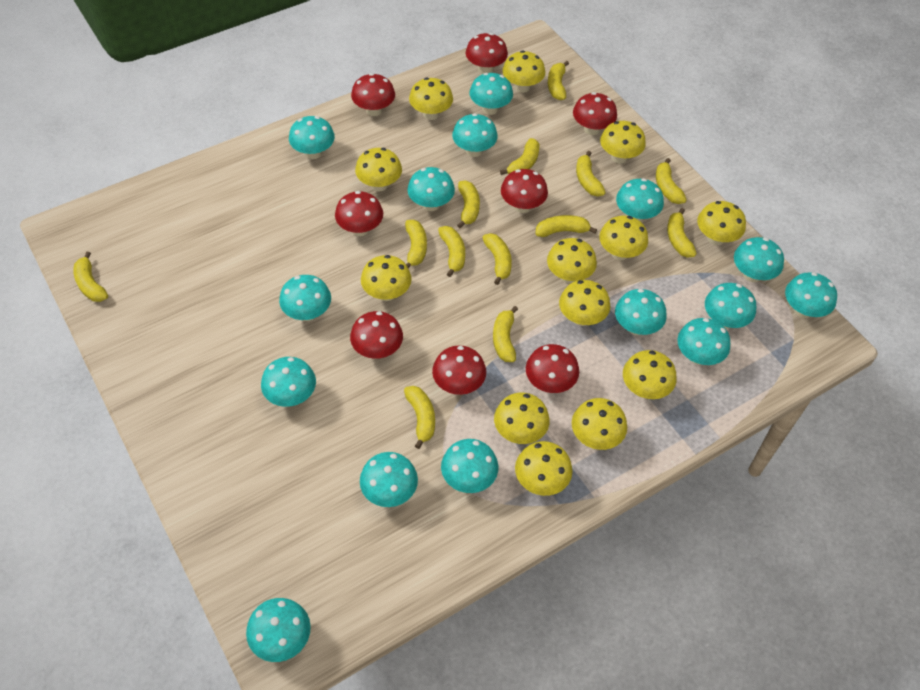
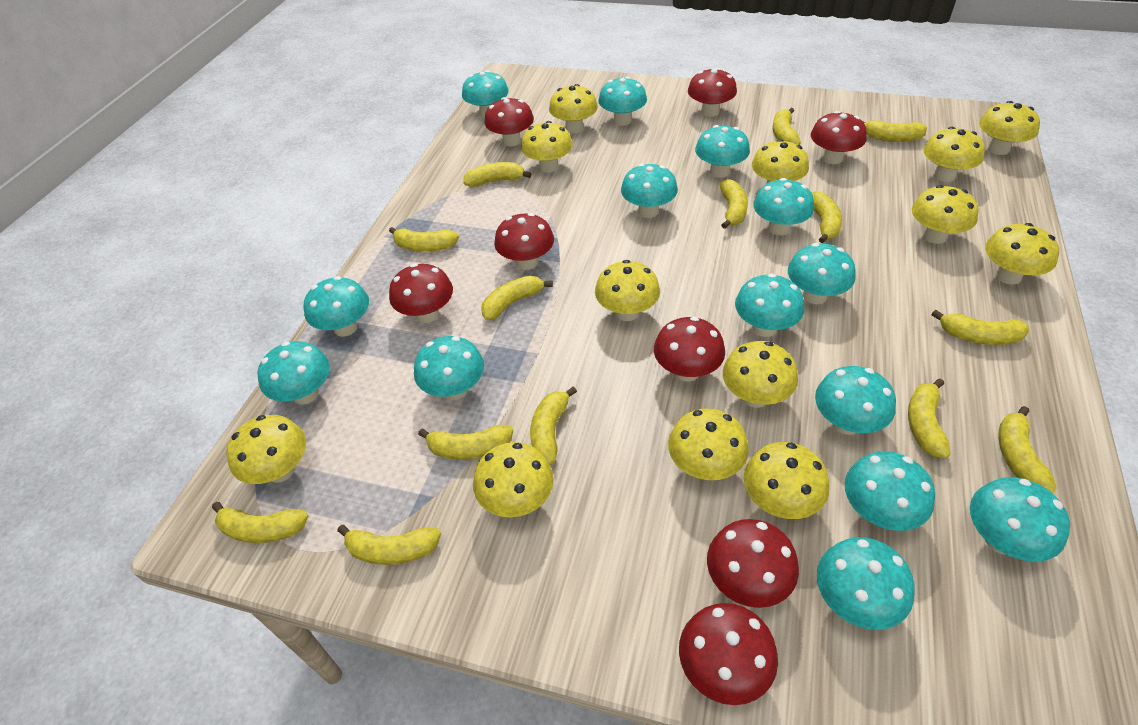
turquoise mushroom: [246,598,311,662] [261,357,316,407] [279,275,331,321] [289,116,335,159] [360,452,418,507] [407,167,455,211] [441,439,498,493] [452,113,498,157] [470,73,513,115] [615,289,667,335] [616,178,664,222] [677,318,730,365] [705,283,756,329] [734,237,784,282] [785,272,837,318] = 15 -> [258,341,330,405] [304,276,369,337] [414,336,484,400] [462,70,509,118] [598,77,647,126] [621,163,678,218] [695,125,750,178] [735,274,805,337] [753,178,814,235] [788,243,856,304] [815,366,896,435] [817,537,915,630] [845,451,935,531] [970,477,1070,562] = 14
yellow banana: [73,252,108,302] [404,386,435,449] [405,220,427,268] [438,226,465,277] [457,181,480,228] [482,233,512,285] [493,306,518,362] [500,138,539,175] [536,215,597,237] [548,61,569,100] [576,151,606,196] [656,158,687,204] [667,208,697,258] = 13 -> [212,502,308,543] [337,525,441,565] [389,227,459,252] [418,425,513,460] [463,162,531,187] [481,275,553,320] [530,387,577,464] [720,179,748,229] [773,108,801,145] [811,191,842,243] [863,120,927,142] [908,379,951,458] [932,310,1029,345] [998,406,1057,493] = 14

